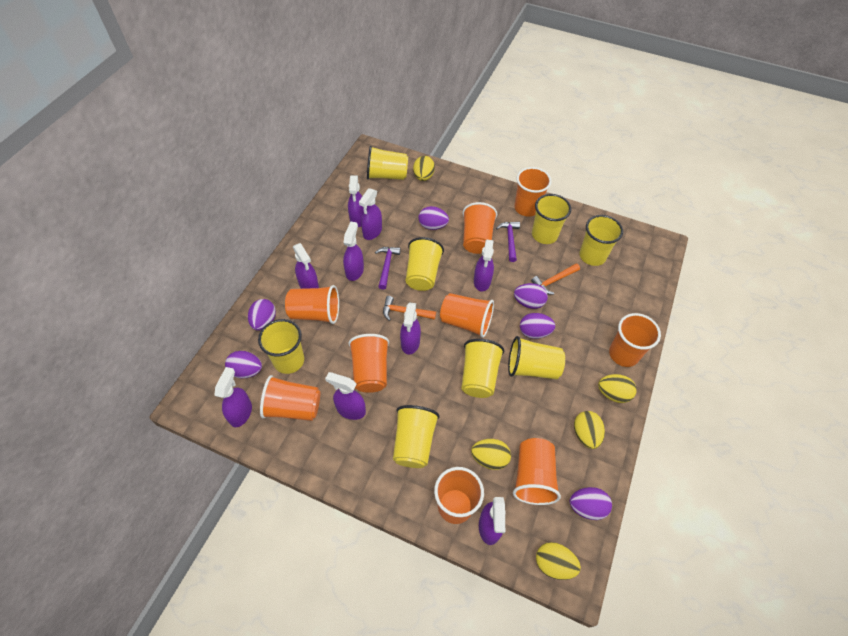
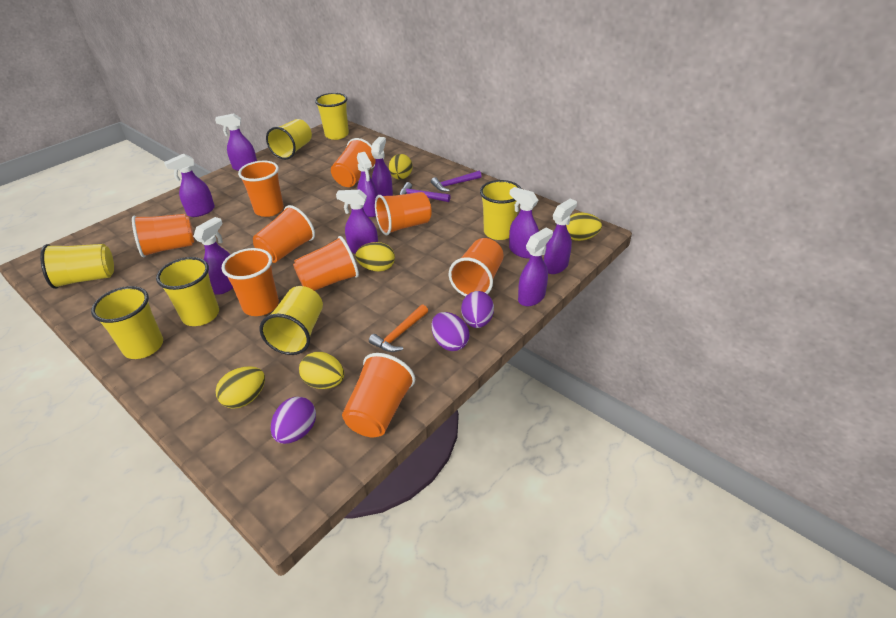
orange hammer: [383,296,436,321] [531,263,580,295] = 2 -> [369,305,428,352] = 1
purple egg: [225,351,262,379] [248,299,276,331] [418,206,449,230] [514,283,548,309] [520,313,555,339] [570,487,612,520] = 6 -> [271,397,316,444] [432,312,470,351] [461,291,494,328] = 3
yellow cup: [258,319,304,374] [367,146,408,180] [393,405,440,468] [406,237,444,291] [461,339,504,398] [508,336,565,379] [532,194,571,244] [579,215,623,266] = 8 -> [40,244,114,289] [91,286,163,359] [156,257,219,326] [260,286,323,355] [266,119,312,160] [315,93,349,140] [480,180,522,240] = 7

